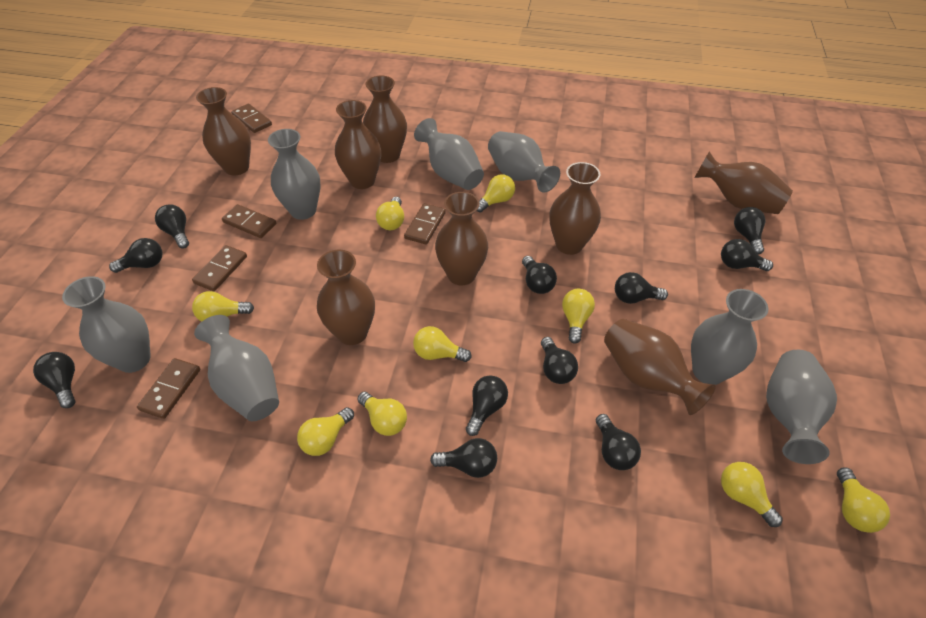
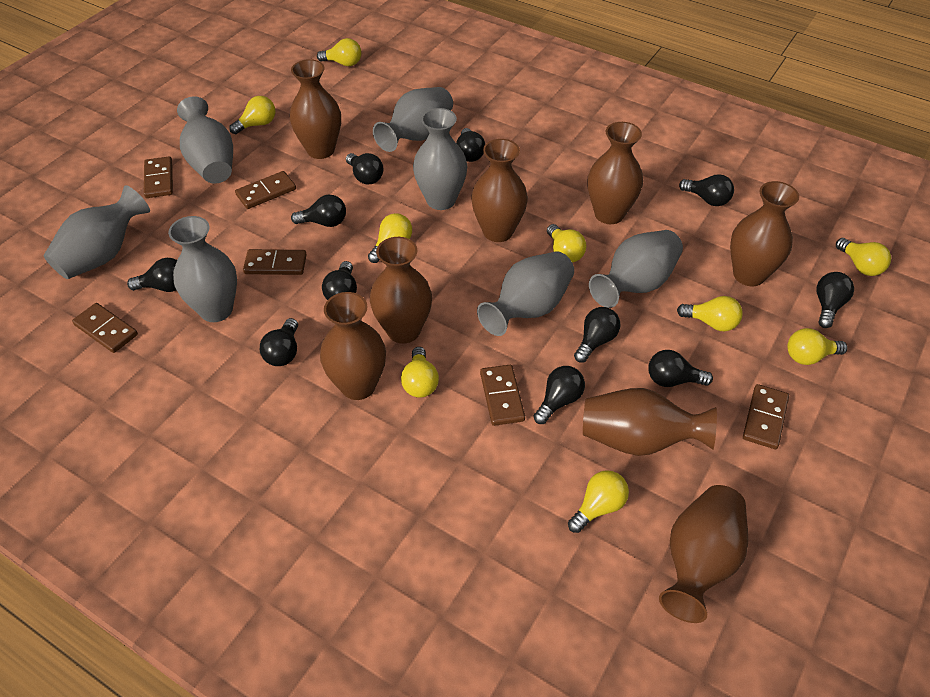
brown domino: [137,358,200,419] [192,245,247,291] [222,204,276,238] [231,104,272,133] [404,203,446,245] = 5 -> [72,303,138,353] [144,156,173,198] [235,171,296,209] [243,249,307,275] [480,365,525,426] [743,384,789,449] = 6

